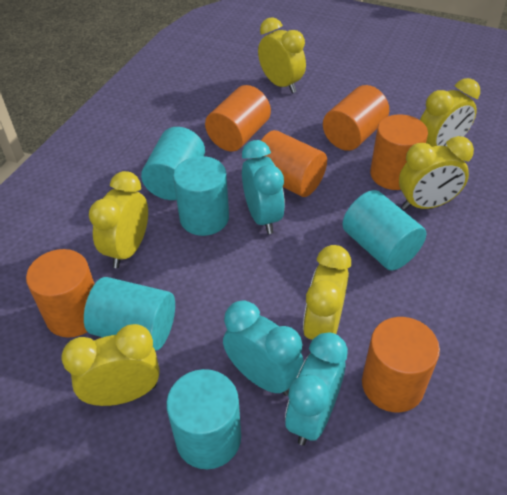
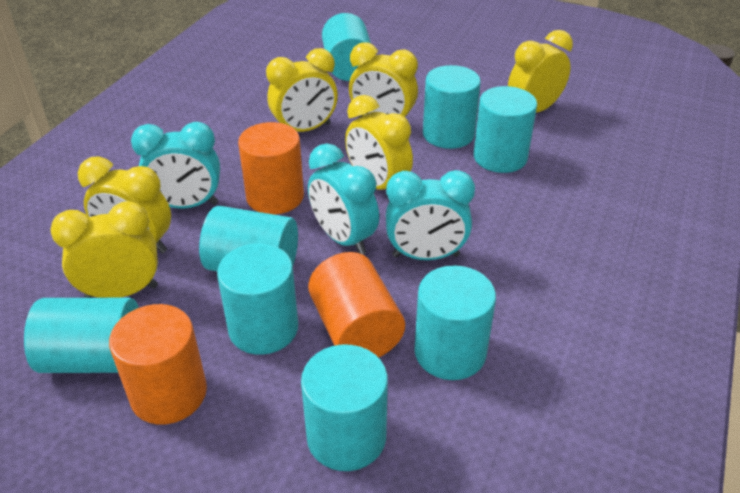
orange cylinder: [26,249,94,338] [205,85,271,152] [261,130,327,197] [323,85,389,151] [362,317,440,413] [370,114,428,190] = 6 -> [109,304,207,425] [238,122,304,214] [308,252,405,358] = 3
turquoise cylinder: [84,277,175,351] [141,127,205,200] [166,369,241,469] [173,156,229,236] [343,190,426,271] = 5 -> [24,298,139,373] [199,206,298,271] [217,243,298,355] [301,345,388,471] [322,13,371,81] [414,265,496,380] [423,65,481,149] [473,86,537,173] = 8

